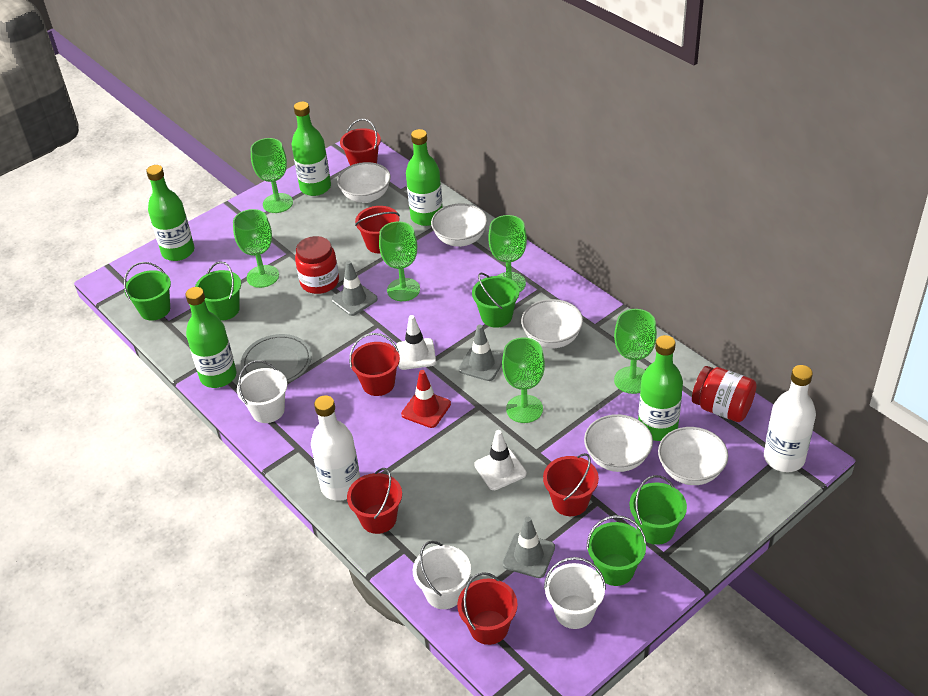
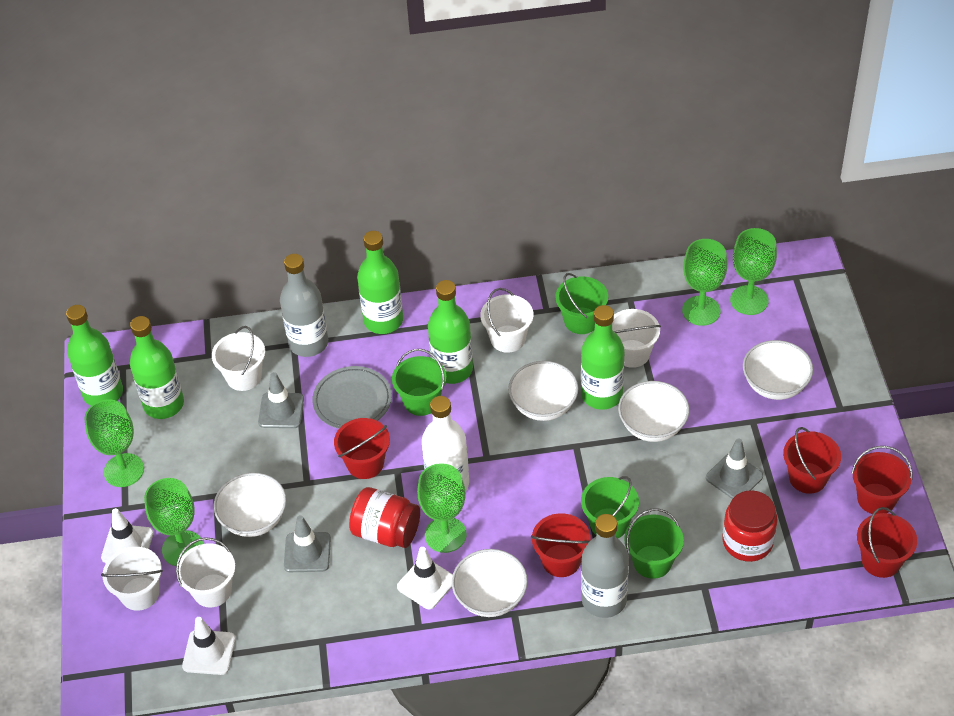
green bucket: [124,262,171,321] [195,261,241,321] [472,273,519,328] [587,515,647,586] [630,475,687,545] = 5 -> [392,349,447,416] [555,273,608,334] [581,476,639,538] [624,508,684,579] = 4
green goblet: [233,209,279,288] [251,138,293,213] [379,221,420,301] [488,215,527,293] [502,337,545,423] [614,309,657,394] = 6 -> [84,399,144,487] [144,478,203,566] [417,463,467,553] [682,239,727,326] [730,228,777,315] = 5
grey bottle: none = 0 -> [280,254,328,357] [581,514,629,618] = 2
red bucket: [340,119,381,166] [347,468,402,534] [349,333,400,396] [355,206,400,253] [457,572,518,645] [543,453,599,516] = 6 -> [334,418,390,479] [531,513,591,577] [783,427,841,494] [851,446,912,514] [857,507,917,578] = 5
red traffic cone: [401,370,451,428] = 1 -> none = 0
white bottle: [311,395,360,501] [764,365,816,472] = 2 -> [422,396,469,491] = 1
white bucket: [237,360,287,423] [413,541,471,609] [544,557,606,629] = 3 -> [101,547,163,611] [176,537,235,607] [212,326,265,391] [480,288,534,353] [612,309,661,368] = 5
white traffic cone: [396,315,436,370] [474,430,526,490] = 2 -> [101,508,154,563] [182,617,235,675] [397,547,453,609] = 3

